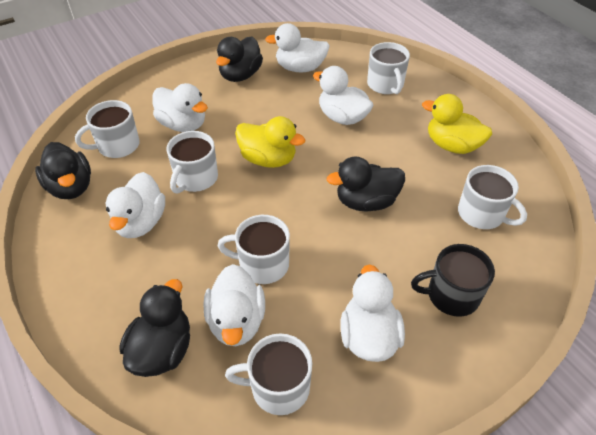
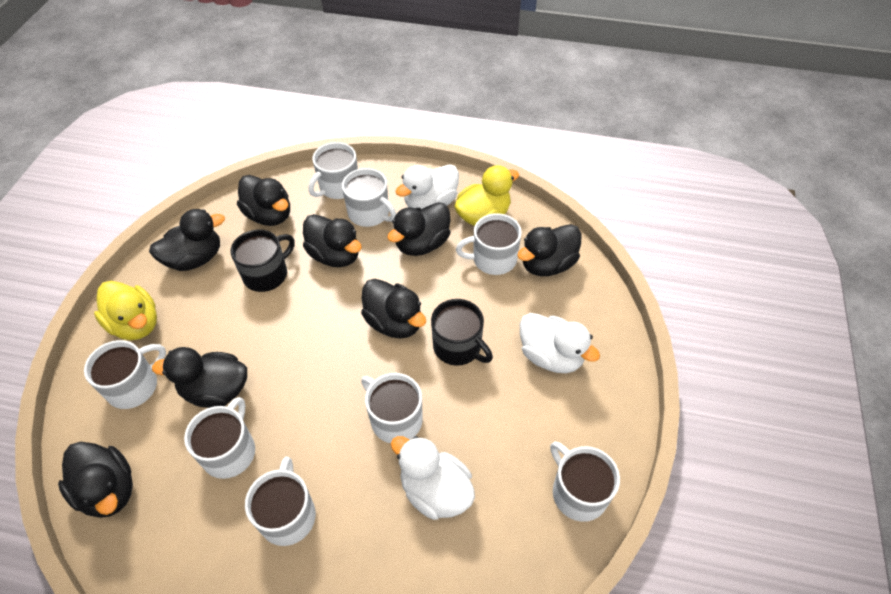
black duck: [35,142,91,199] [120,279,190,377] [216,37,263,82] [327,157,405,212] = 4 -> [58,442,133,518] [149,209,225,271] [152,347,247,408] [237,175,290,226] [303,214,362,267] [361,279,426,339] [387,202,450,256] [517,224,582,276] = 8
black mug: [411,244,495,317] = 1 -> [231,229,295,292] [431,299,493,365] = 2
white duck: [106,172,165,238] [152,83,208,132] [204,264,265,346] [265,23,330,73] [313,66,374,125] [341,264,405,362] = 6 -> [391,436,475,520] [395,164,459,209] [520,313,600,373] = 3
white mug: [75,100,140,158] [167,131,218,194] [218,215,290,284] [225,333,312,415] [367,42,410,94] [458,165,527,229] = 6 -> [84,340,166,409] [184,397,255,479] [245,457,316,546] [308,142,358,199] [342,168,396,227] [361,373,423,443] [456,213,522,275] [550,441,620,522] = 8

